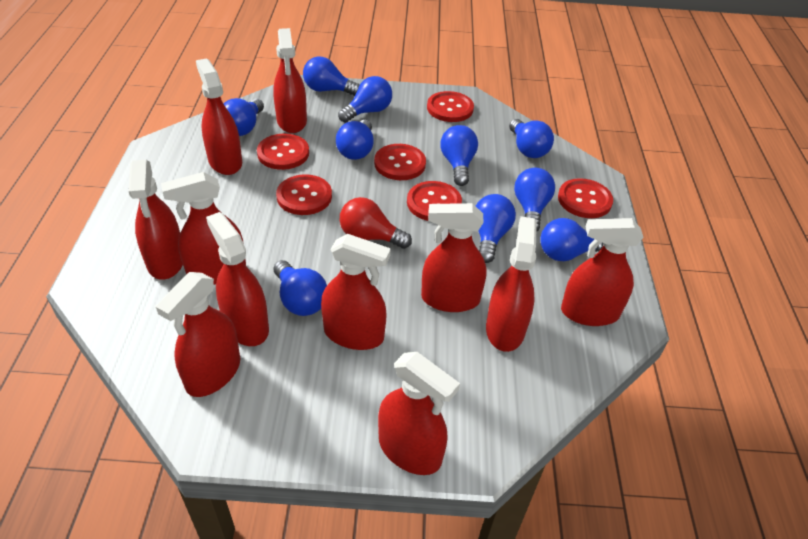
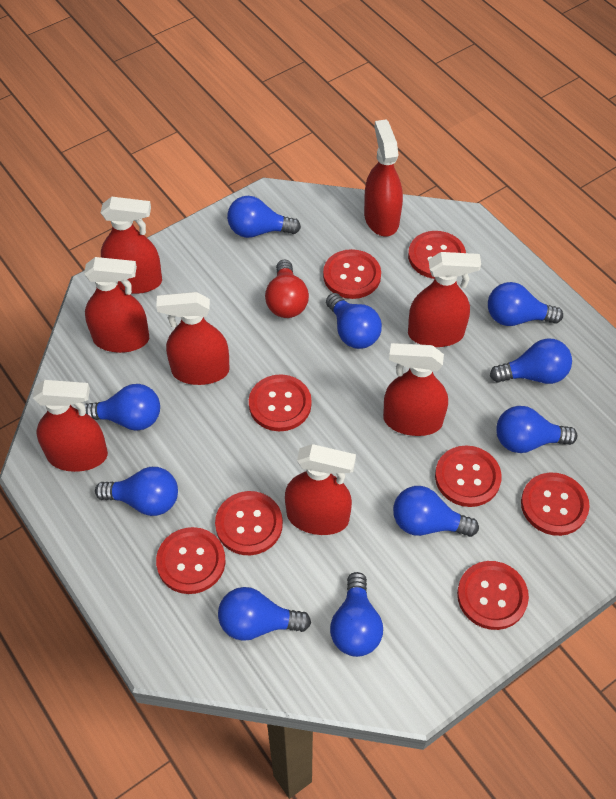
red button: [257,133,309,170] [276,174,332,215] [374,144,426,180] [407,181,462,221] [427,91,474,122] [558,178,613,218] = 6 -> [156,527,225,594] [215,491,283,555] [249,374,312,431] [323,249,381,299] [408,231,466,279] [435,445,502,507] [457,561,529,630] [521,473,590,536] = 8
red spray bottle: [128,160,183,280] [156,272,240,397] [161,172,246,285] [196,58,242,175] [206,212,269,346] [273,28,307,133] [321,234,391,350] [378,352,460,475] [421,203,487,312] [486,216,537,352] [561,218,644,326] = 11 -> [33,380,108,472] [84,257,149,353] [101,197,162,294] [156,292,230,385] [285,444,356,535] [364,120,403,236] [383,343,448,436] [408,252,481,347] = 8

